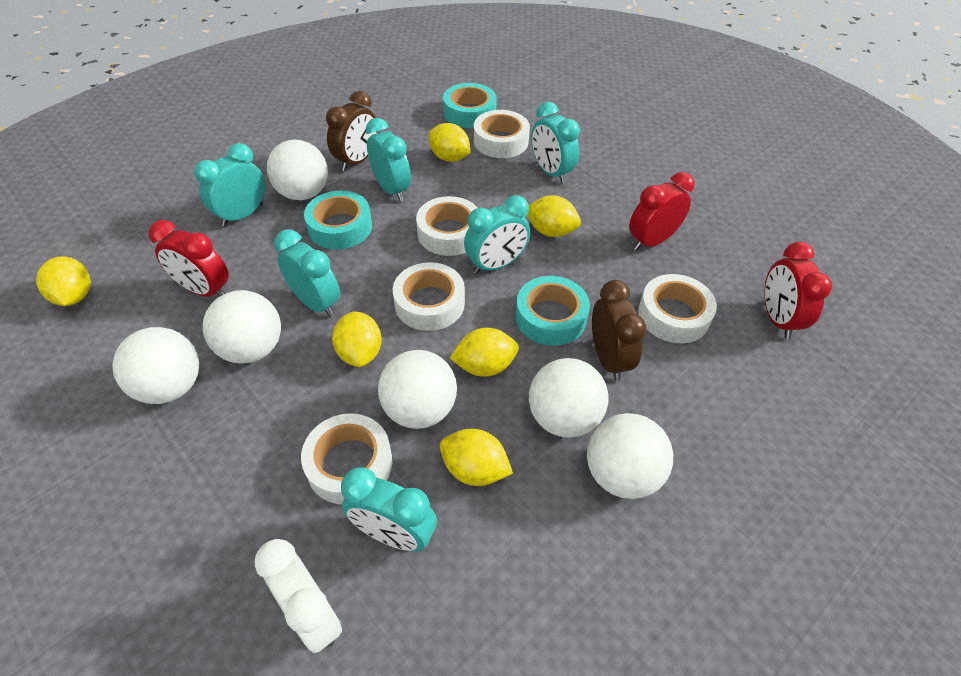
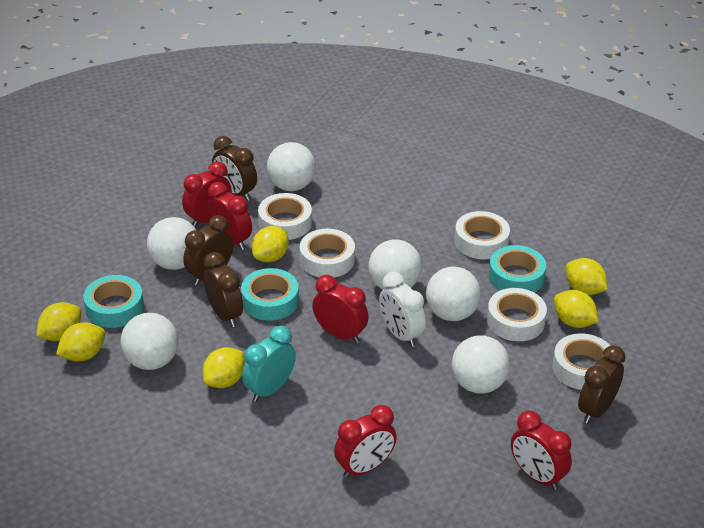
brown clock: [326,91,378,171] [592,280,646,381] = 2 -> [183,215,233,286] [203,252,243,327] [212,136,257,201] [578,345,626,424] = 4
red clock: [148,220,229,297] [629,172,694,251] [764,242,832,339] = 3 -> [182,161,232,228] [206,182,252,250] [312,275,369,343] [334,405,397,478] [511,411,572,490] = 5
turquoise clock: [194,143,265,227] [274,229,340,317] [341,467,437,552] [366,118,411,202] [464,195,530,274] [531,102,580,184] = 6 -> [242,326,296,402] = 1

